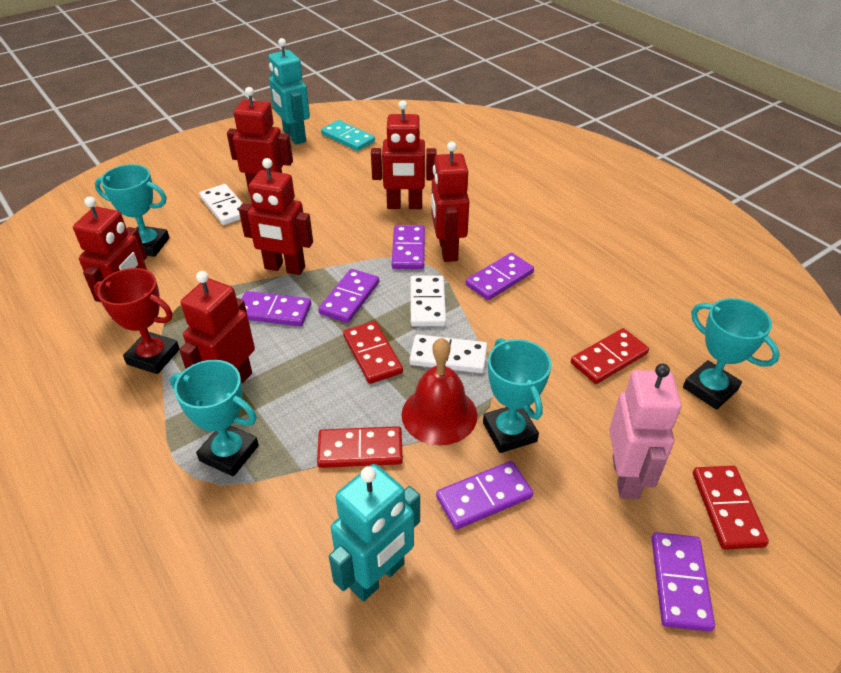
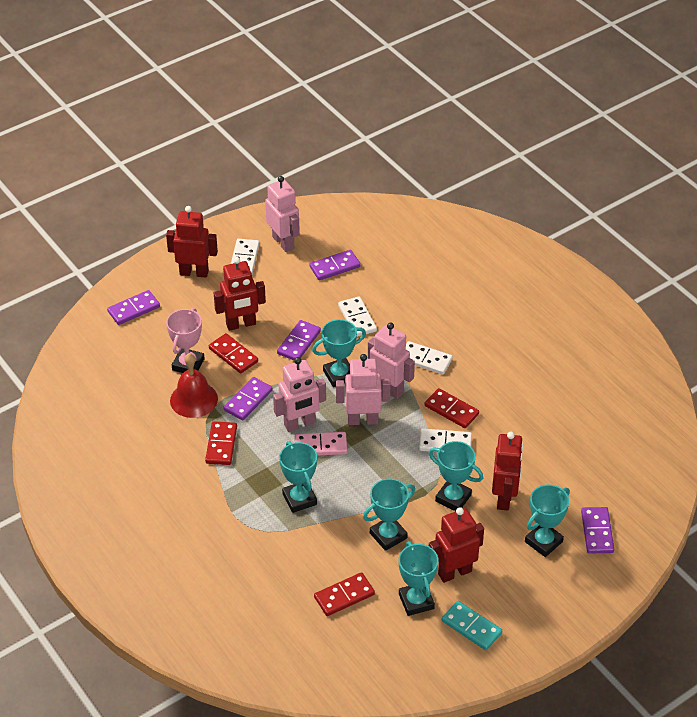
pink domino: none = 0 -> [295,432,347,456] = 1
pink robot: [609,363,681,499] = 1 -> [265,176,300,252] [273,357,326,432] [336,354,391,425] [368,322,415,399] = 4
pink trophy: none = 0 -> [166,308,205,373] = 1
purple domino: [242,291,311,326] [318,269,379,323] [392,225,425,269] [436,461,533,530] [466,253,534,300] [652,532,715,632] = 6 -> [107,290,160,325] [223,377,273,420] [277,320,321,360] [309,250,361,280] [581,507,614,553] = 5
red robot: [73,196,147,302] [179,271,255,383] [227,87,293,191] [239,158,313,275] [371,100,436,209] [431,142,470,262] = 6 -> [166,206,218,277] [214,257,266,331] [429,507,484,583] [492,432,523,511] = 4
red trophy: [94,268,180,374] = 1 -> none = 0
turquoise robot: [269,38,310,145] [329,464,420,601] = 2 -> none = 0
turquoise trophy: [95,164,170,257] [170,360,259,477] [483,338,551,453] [683,298,780,410] = 4 -> [279,441,317,513] [312,319,366,387] [363,478,415,551] [399,541,439,616] [429,441,483,511] [525,485,570,557] = 6
white domino: [199,184,243,225] [409,334,487,373] [410,275,446,326] = 3 -> [231,239,259,274] [338,296,377,337] [405,341,453,375] [419,428,472,452] = 4

